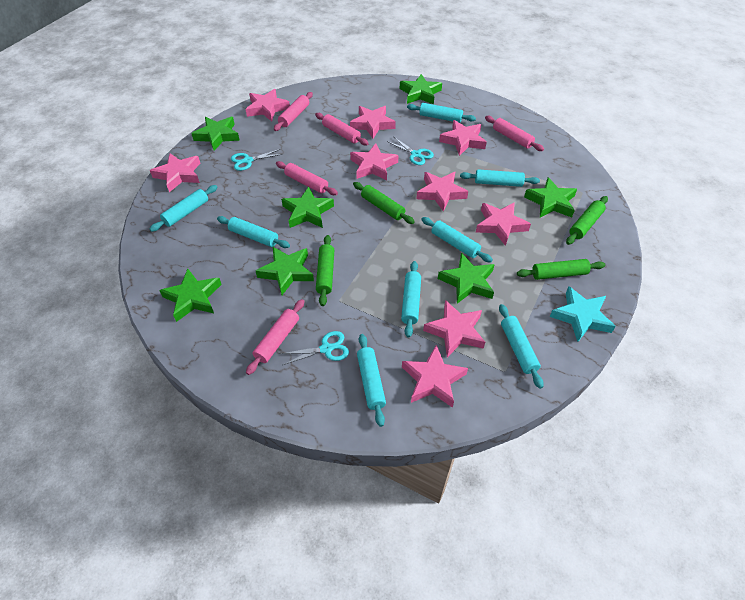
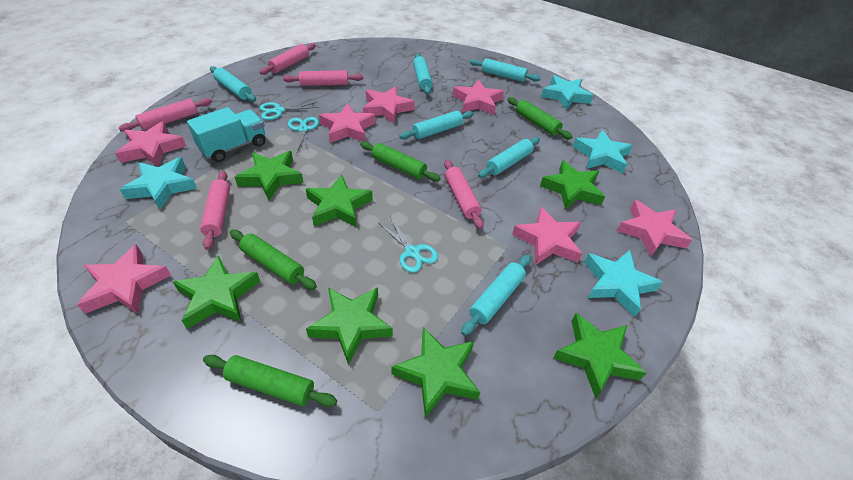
pink star: [150,154,200,192] [245,89,290,121] [350,106,396,139] [350,143,399,181] [402,345,468,408] [416,172,468,212] [423,300,485,357] [439,120,487,156] [476,202,531,246] = 9 -> [77,244,171,314] [115,121,186,167] [319,103,376,143] [363,86,415,124] [453,80,504,115] [512,207,582,265] [617,200,692,257] = 7
turquoise rolling pin: [149,185,217,232] [217,216,290,248] [357,334,386,427] [401,261,421,338] [407,103,476,123] [421,217,493,263] [460,169,540,187] [499,304,544,389] = 8 -> [210,66,256,102] [399,111,474,140] [413,54,433,94] [461,254,531,336] [469,58,541,82] [478,137,540,178] = 6
turquoise star: [550,287,616,342] = 1 -> [120,157,197,210] [541,75,594,110] [573,130,633,173] [584,250,663,317] = 4
turquoise truck: none = 0 -> [187,107,266,162] = 1

